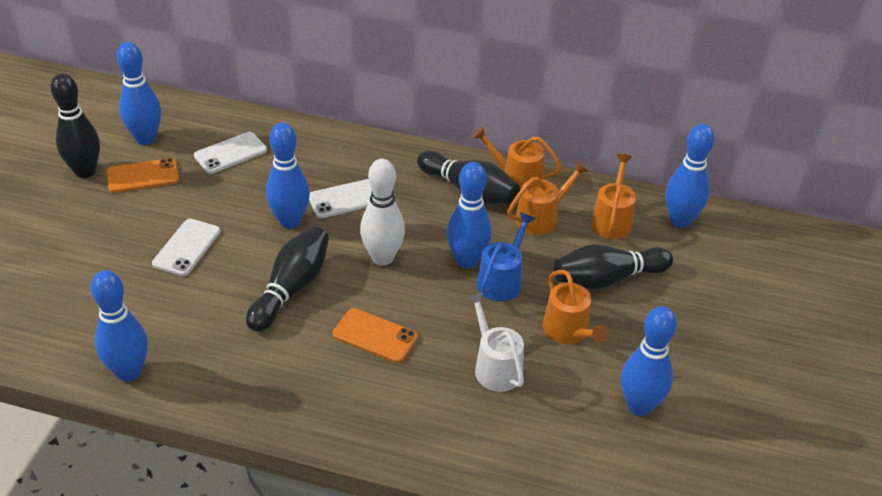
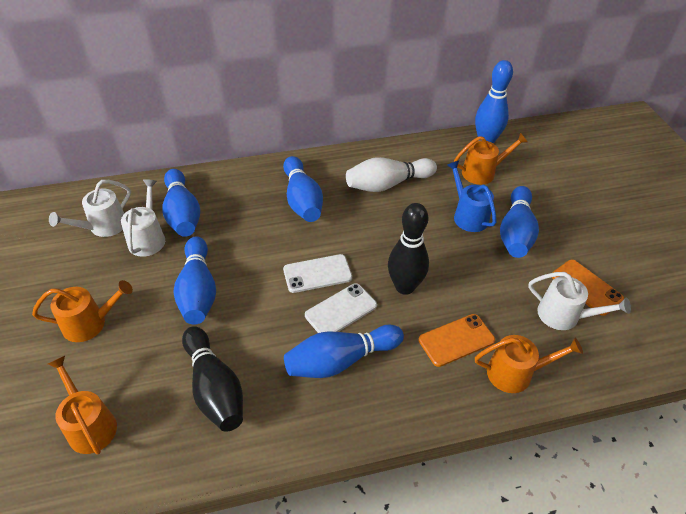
black bowling pin: [50,73,100,178] [246,226,329,332] [417,151,520,204] [553,244,673,289] = 4 -> [182,326,243,432] [388,203,429,295] = 2
white phone: [152,219,220,276] [194,132,267,174] [309,179,372,218] = 3 -> [283,254,352,293] [305,283,377,333] = 2
white watering can: [466,292,524,392] = 1 -> [49,180,131,237] [121,179,165,257] [528,272,631,330] = 3

